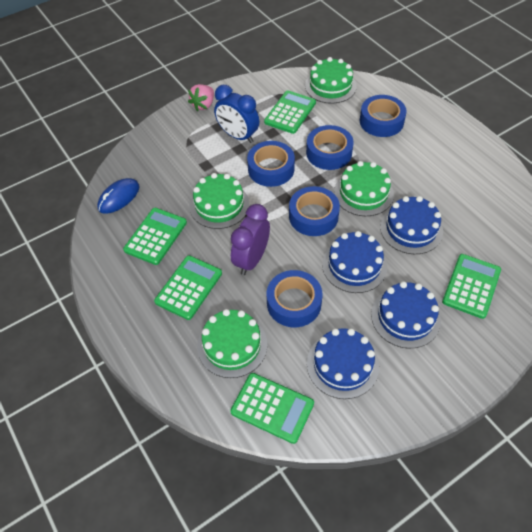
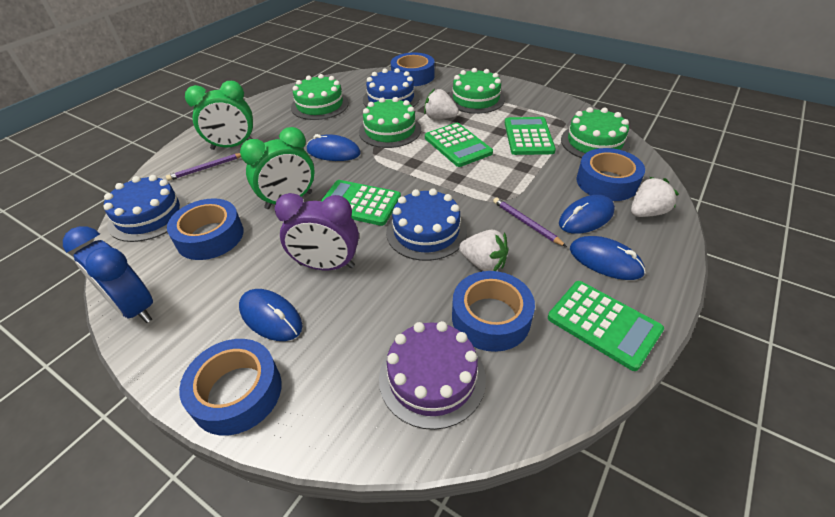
blue cake: [307,328,379,399] [322,231,387,293] [371,281,441,348] [380,196,443,254] = 4 -> [104,175,188,242] [363,68,419,107] [386,188,467,261] = 3
blue mouse: [97,178,139,214] = 1 -> [239,289,302,341] [307,134,361,161] [559,195,615,234] [570,236,646,280] = 4
green calculator: [123,208,187,265] [154,255,222,320] [230,373,314,444] [264,90,316,134] [442,254,501,319] = 5 -> [321,180,401,226] [425,123,493,167] [505,117,556,155] [548,281,664,371] = 4
green clock: none = 0 -> [185,81,253,150] [240,127,315,209] = 2
pink strawberry: [188,84,214,111] = 1 -> none = 0
purple cake: none = 0 -> [379,321,486,430] = 1
purple pencil: none = 0 -> [166,153,241,181] [493,197,567,247] = 2
white strawberry: none = 0 -> [424,89,459,119] [459,230,509,271] [631,177,679,217] = 3

